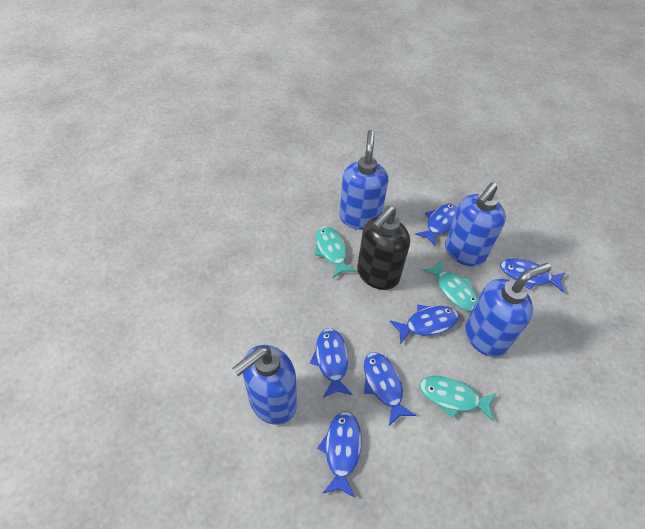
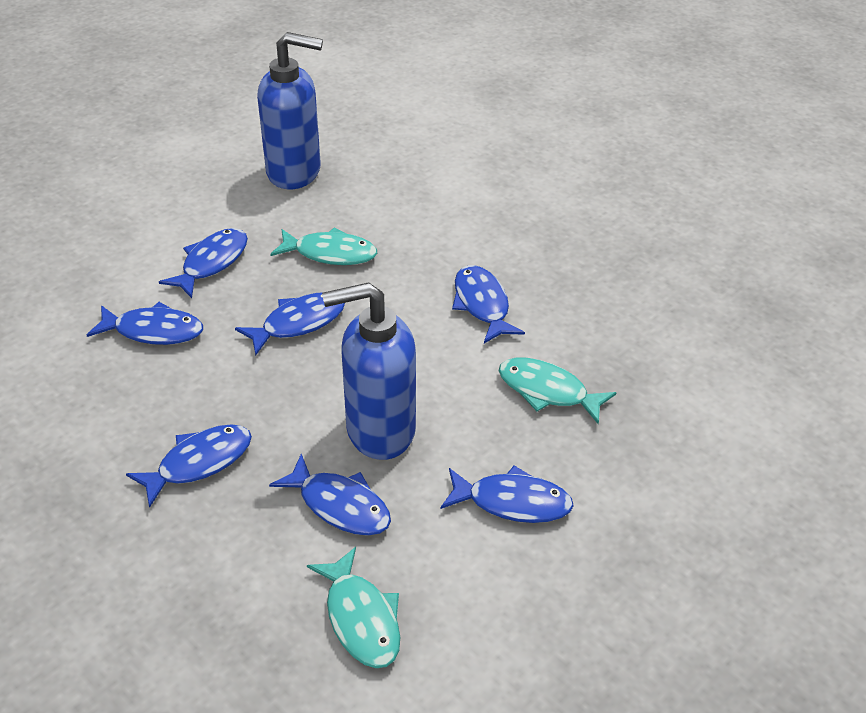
black soap dispenser: [357,206,410,290] = 1 -> none = 0
blue fish: [310,328,353,398] [317,411,362,498] [364,352,416,426] [390,305,459,344] [415,203,458,246] [500,258,565,293] = 6 -> [87,302,203,345] [126,424,252,508] [159,228,248,298] [235,292,345,355] [269,454,391,536] [441,465,574,523] [452,265,525,343] = 7
blue soap dispenser: [232,345,297,425] [339,130,388,230] [445,182,506,266] [465,263,551,357] = 4 -> [257,32,323,189] [322,282,416,460] = 2

